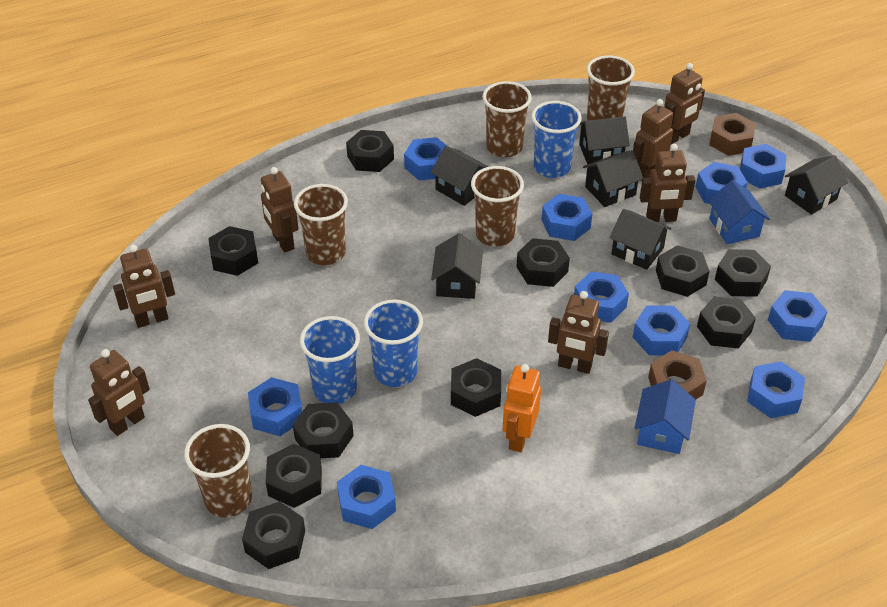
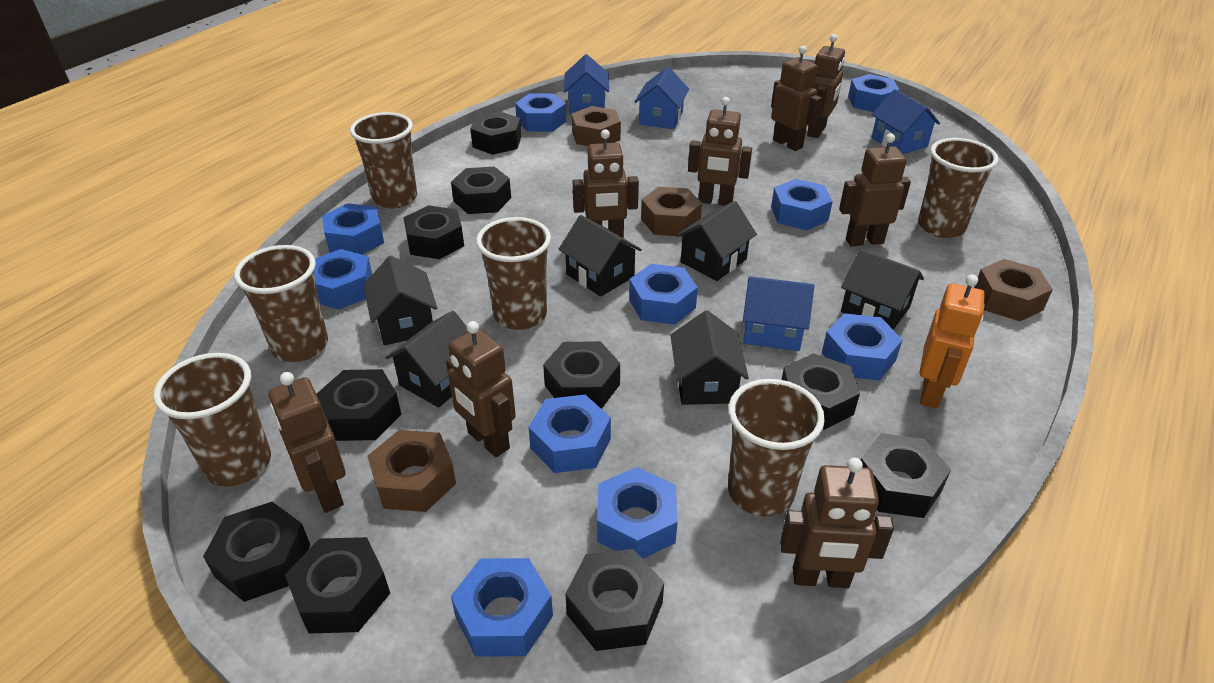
blue cup: [300,316,360,404] [364,300,423,387] [531,101,582,178] = 3 -> none = 0
blue house: [635,379,696,454] [708,180,770,244] = 2 -> [564,54,609,114] [634,67,689,129] [743,276,814,351] [871,89,940,154] = 4
brown cup: [184,424,252,518] [294,184,348,265] [471,166,524,246] [482,81,532,158] [587,55,635,121] = 5 -> [153,353,271,486] [234,245,328,362] [350,112,417,208] [476,217,551,330] [728,379,825,516] [918,138,999,238] = 6
brown nut: [648,350,707,400] [709,113,756,156] = 2 -> [367,430,456,512] [572,106,621,146] [641,187,702,236] [974,259,1053,321] = 4
brown robot: [88,349,150,436] [113,245,175,328] [261,167,298,253] [548,291,609,374] [633,99,673,181] [640,144,695,222] [664,63,705,144] = 7 -> [268,372,346,513] [446,321,516,457] [573,129,639,238] [688,97,752,206] [771,46,822,151] [780,458,894,588] [807,34,845,138] [839,133,911,246] = 8

